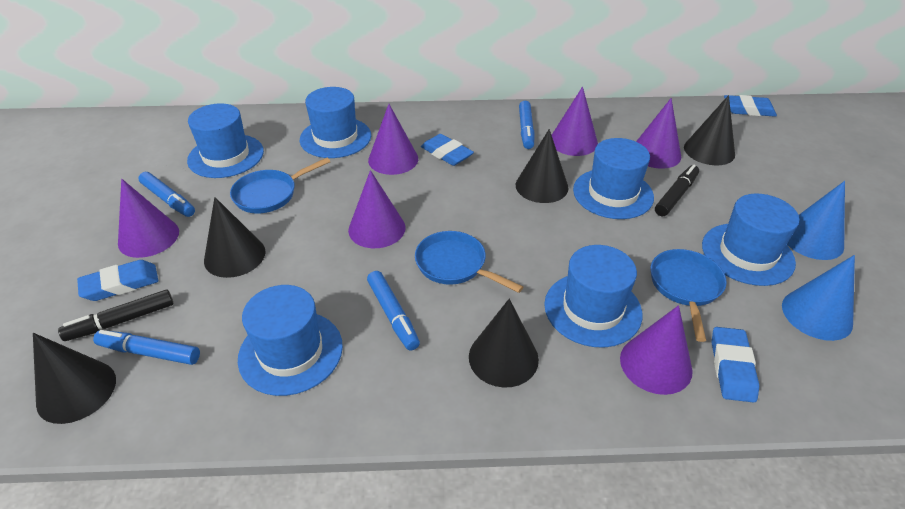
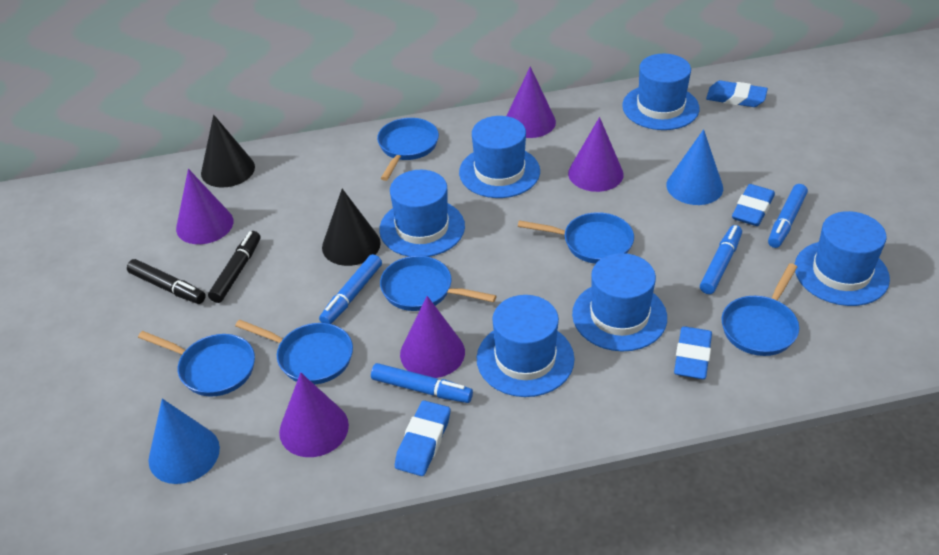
black cone: [33,333,116,424] [204,197,266,278] [469,299,539,388] [516,129,569,203] [684,95,735,166] = 5 -> [201,115,255,188] [322,189,381,266] = 2
blue pan: [230,158,330,213] [415,231,523,293] [651,249,727,342] = 3 -> [138,331,255,396] [235,319,353,384] [377,118,439,181] [380,256,496,311] [518,212,634,264] [722,263,799,356] = 6
purple cone: [118,179,179,258] [348,170,406,248] [368,104,418,175] [552,87,598,156] [620,305,693,395] [636,98,681,169] = 6 -> [176,169,233,244] [279,372,349,457] [400,296,465,378] [506,66,556,138] [568,117,623,192] = 5

